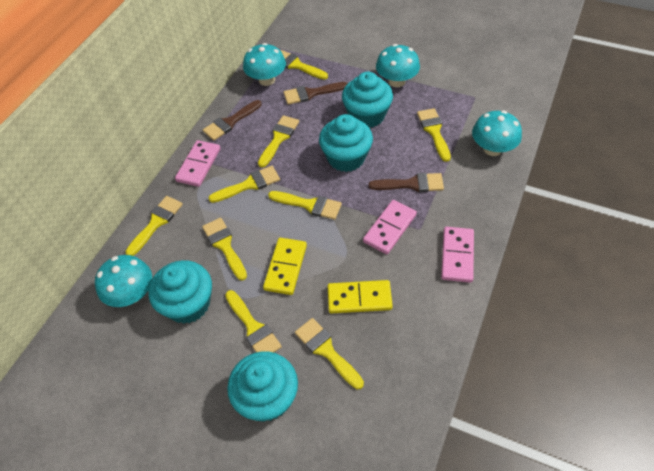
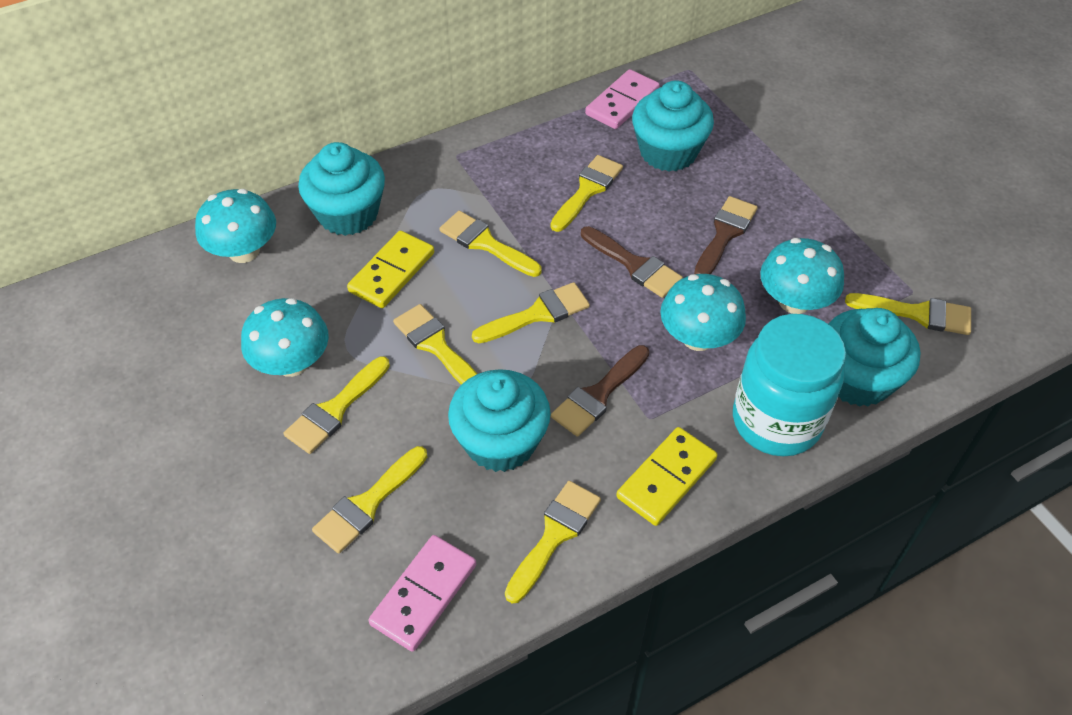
pink domino: [175,140,220,187] [363,200,417,254] [441,226,474,283] = 3 -> [368,535,476,652] [585,69,660,129] = 2
turquoise jar: none = 0 -> [733,314,846,456] = 1
yellow brush: [125,196,183,256] [202,218,247,281] [208,166,280,203] [225,290,282,353] [258,115,299,168] [268,191,342,220] [281,50,328,79] [295,318,364,389] [417,108,451,162] = 9 -> [284,356,390,454] [312,446,427,554] [393,304,477,385] [439,211,542,277] [472,282,590,343] [505,481,601,603] [550,155,623,232] [845,293,971,335] = 8

